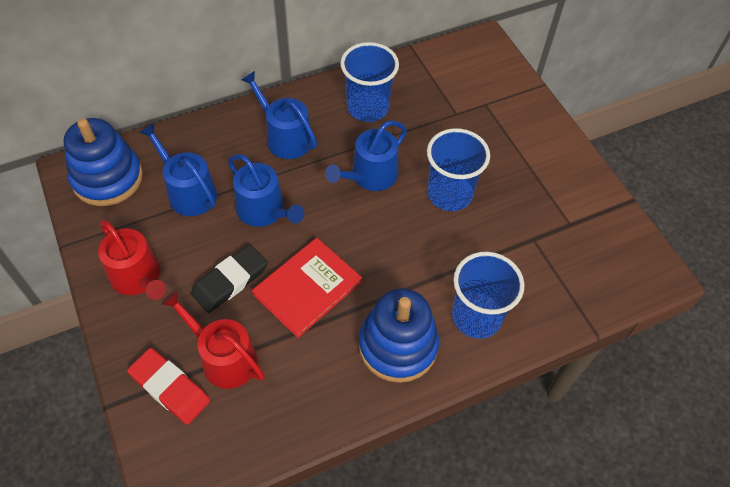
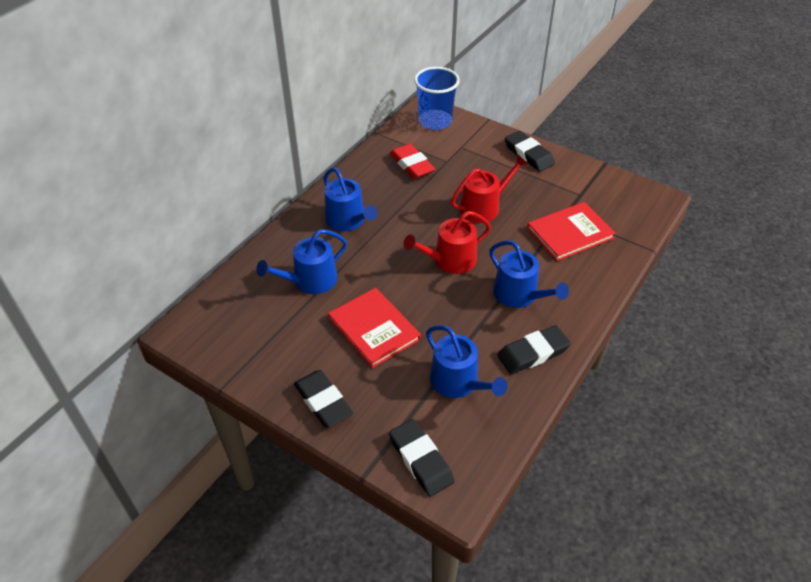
black eraser: [191,244,267,313] = 1 -> [294,370,353,428] [389,419,455,497] [497,325,571,374] [505,131,555,172] = 4
blue cup: [340,42,399,122] [427,128,490,211] [452,252,524,339] = 3 -> [414,67,460,130] = 1
blue stacking toy: [64,118,143,206] [359,288,439,383] = 2 -> none = 0
red book: [252,238,362,338] = 1 -> [328,288,421,368] [527,202,616,261] = 2

